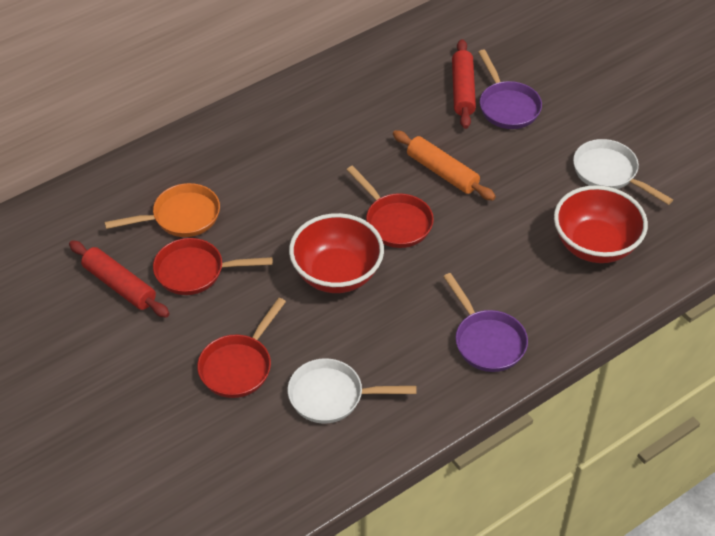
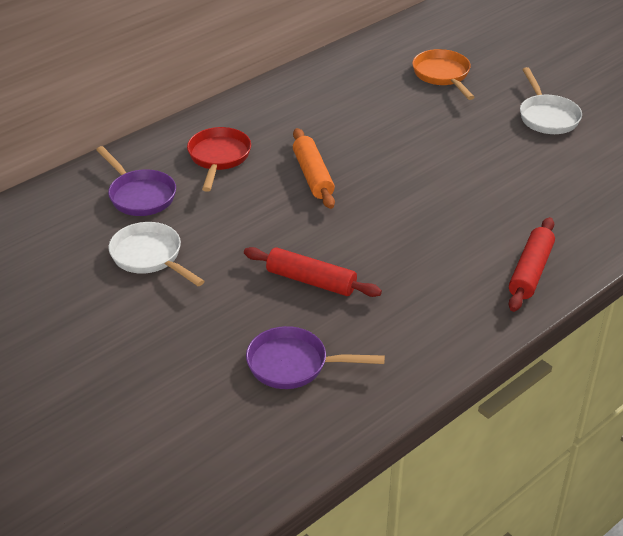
red bowl: [289,213,384,293] [554,185,648,263] = 2 -> none = 0
red pan: [153,238,273,295] [197,298,286,398] [346,166,434,248] = 3 -> [187,127,251,192] = 1

